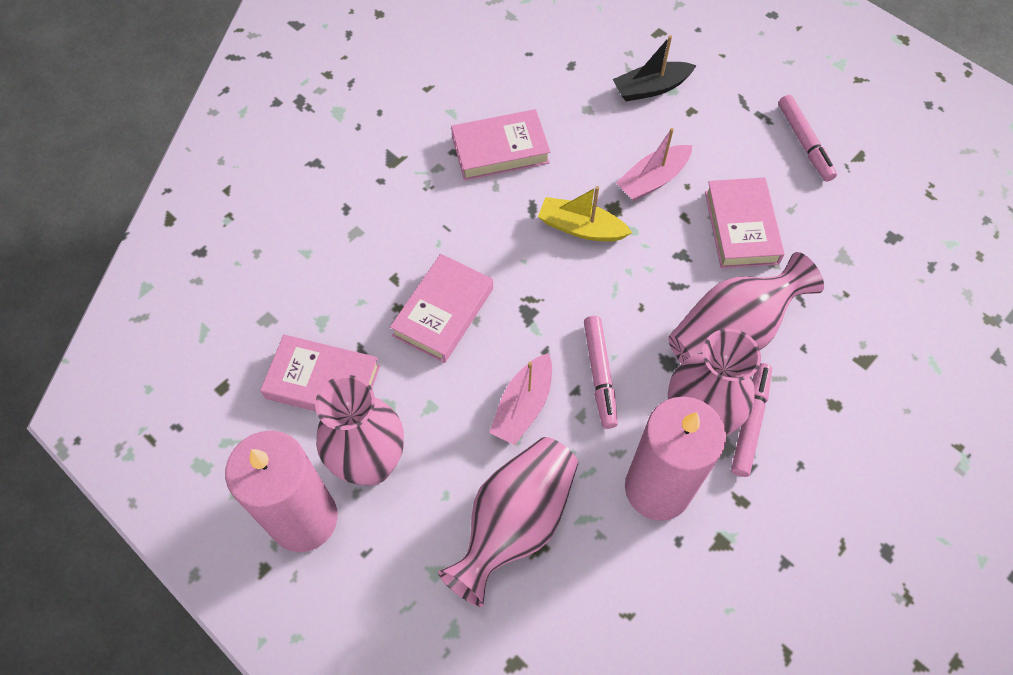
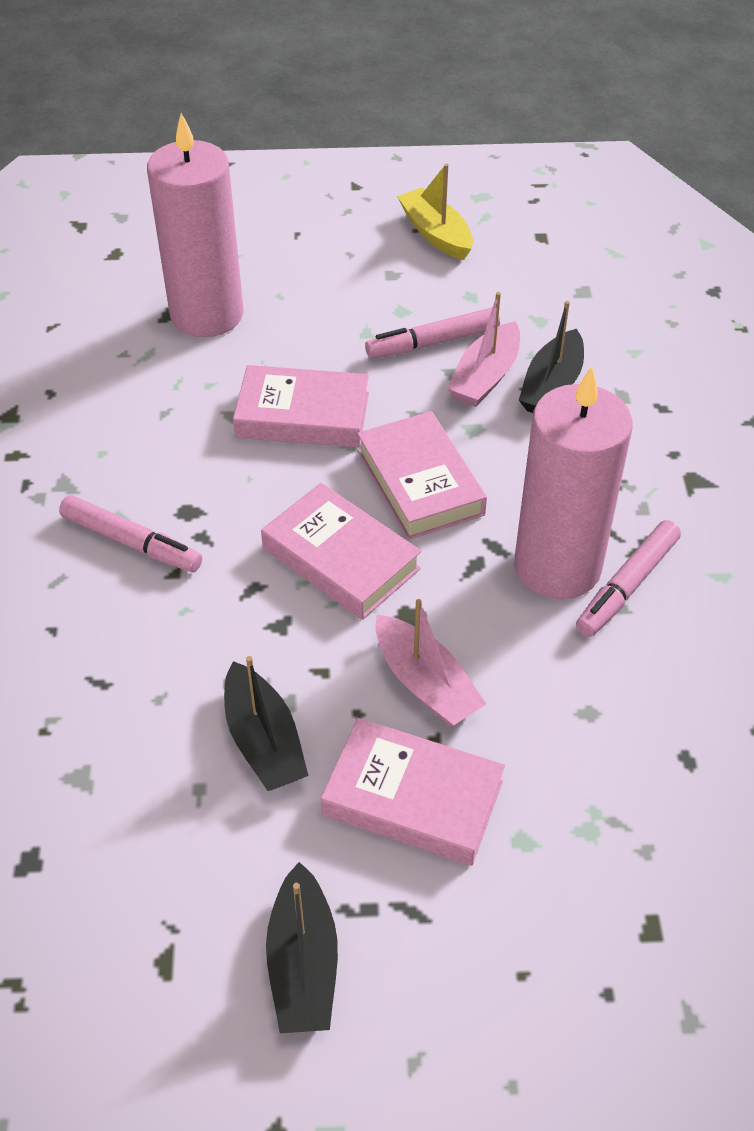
black boat: [613,35,696,101] = 1 -> [224,656,309,791] [266,862,338,1033] [519,301,584,413] = 3
pink vase: [315,375,404,486] [438,437,578,607] [668,252,824,363] [668,329,761,436] = 4 -> none = 0

